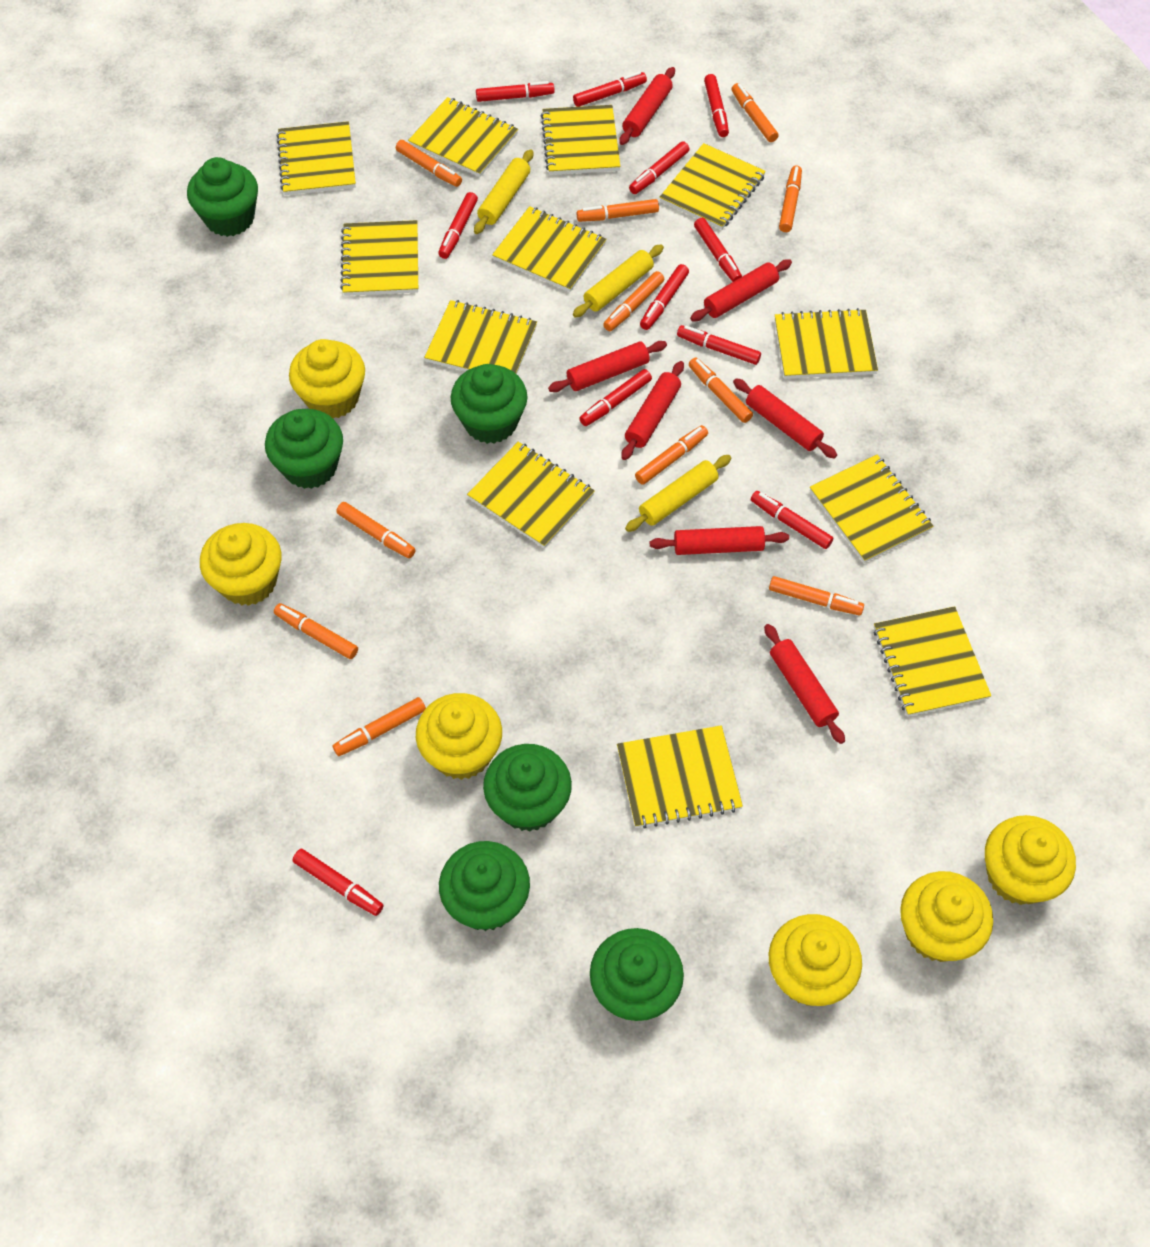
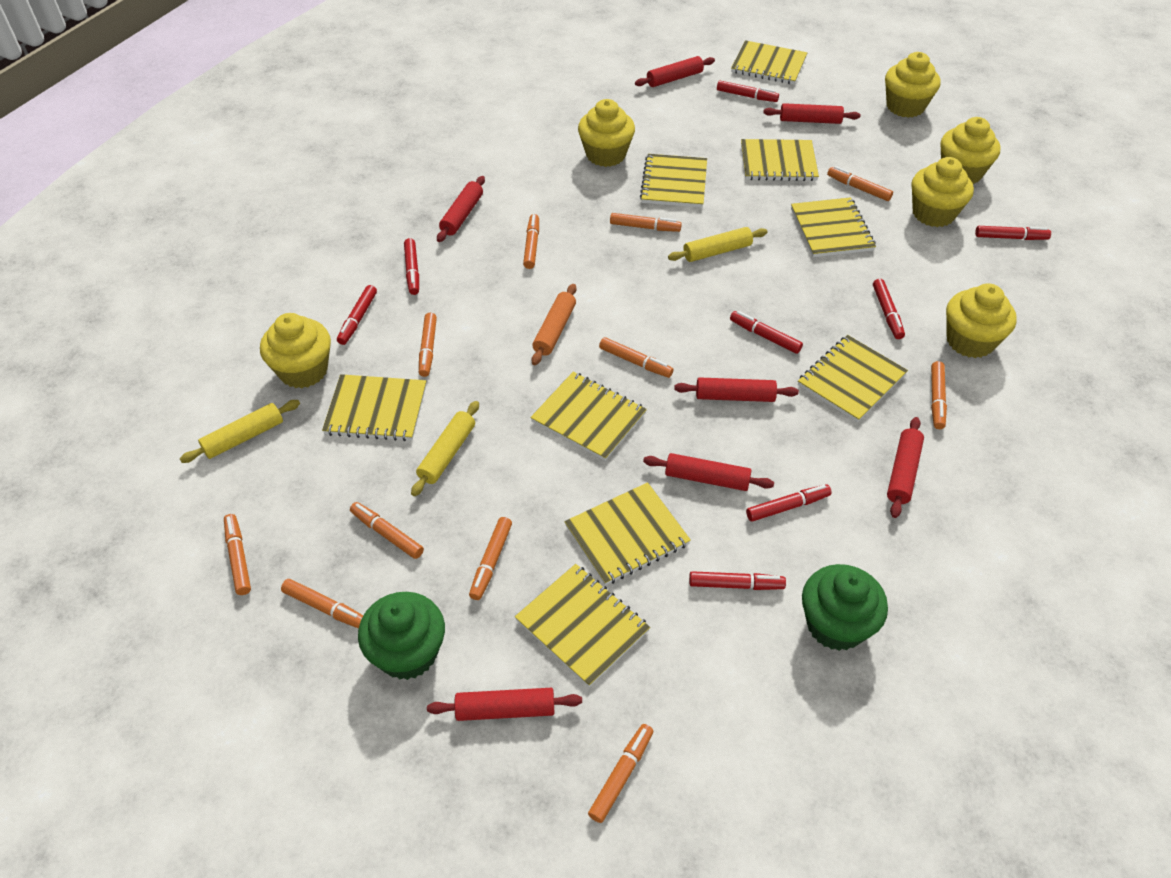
green cupcake: [187,157,258,237] [265,409,343,489] [439,841,530,931] [451,364,528,444] [483,744,572,832] [590,928,684,1021] = 6 -> [358,592,445,680] [802,564,888,651] = 2
orange rolling pin: none = 0 -> [532,284,576,365] = 1
red marker: [292,849,384,916] [438,192,478,259] [476,81,555,102] [573,71,647,107] [579,369,652,426] [629,141,690,194] [640,264,689,330] [677,325,761,365] [694,218,742,282] [704,74,729,137] [751,491,833,549] = 11 -> [337,285,377,345] [404,238,419,295] [689,571,786,590] [717,81,779,102] [730,311,803,354] [746,484,832,521] [873,279,905,339] [975,226,1051,240] = 8
yellow notebook: [277,121,356,195] [340,220,418,296] [408,97,518,177] [424,300,537,374] [467,442,595,548] [492,206,606,292] [541,105,620,175] [617,725,743,829] [660,143,766,230] [775,308,878,379] [810,455,933,563] [873,606,991,717] = 12 -> [322,374,426,441] [515,564,650,687] [530,372,647,461] [565,482,691,585] [640,154,707,208] [731,40,807,84] [741,139,819,181] [791,197,876,257] [798,335,908,422] = 9

